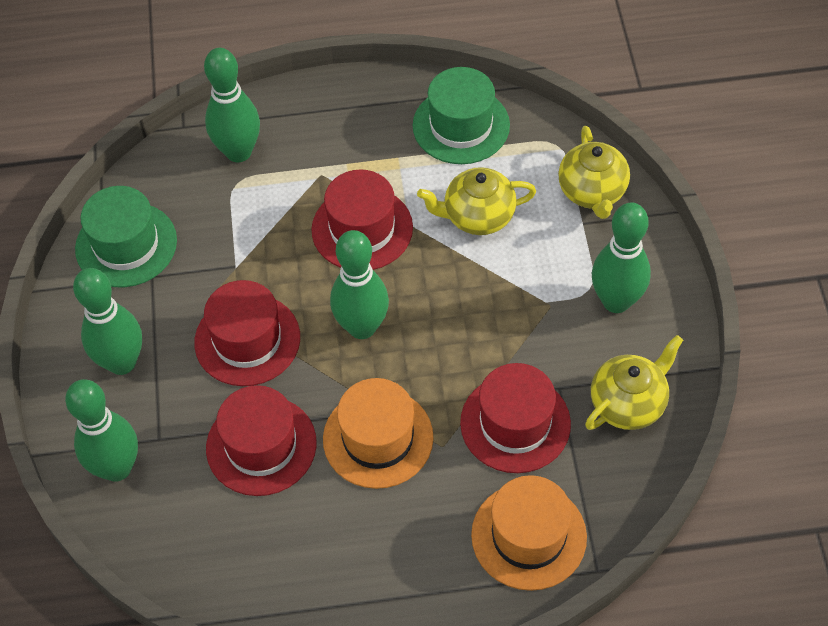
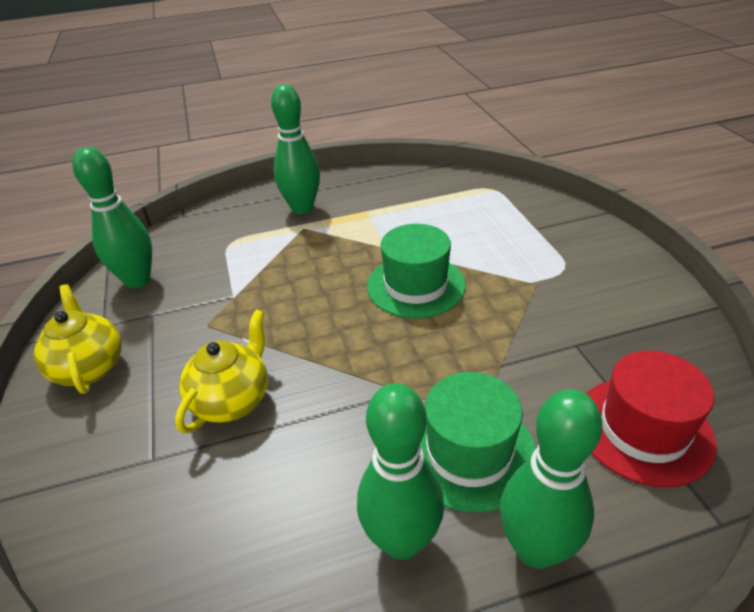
green bowling pin: [65,379,138,482] [73,268,142,375] [204,48,260,162] [330,230,389,339] [592,202,651,313] = 5 -> [72,147,152,288] [271,84,320,214] [357,383,444,560] [500,389,603,569] = 4
orange hat: [323,378,434,489] [471,475,587,591] = 2 -> none = 0
red hat: [194,280,300,386] [206,385,317,496] [311,169,413,270] [460,363,571,473] = 4 -> [586,351,717,487] = 1
yellow teapot: [417,167,536,235] [558,126,630,219] [585,335,683,430] = 3 -> [34,284,122,394] [175,310,268,434] = 2

